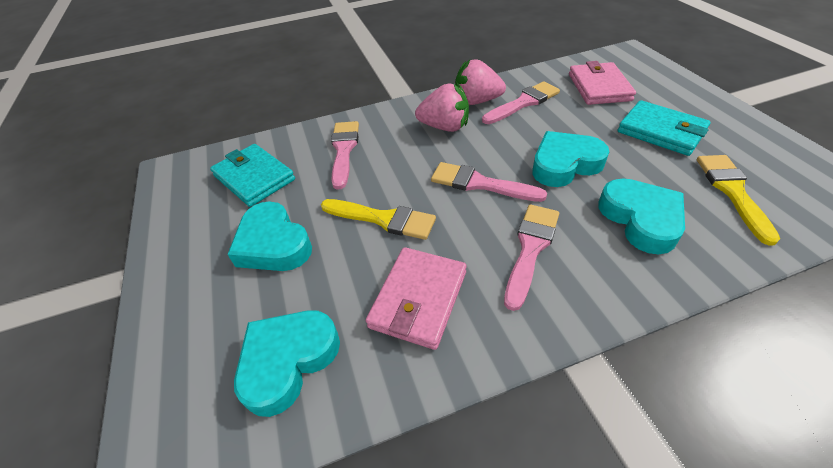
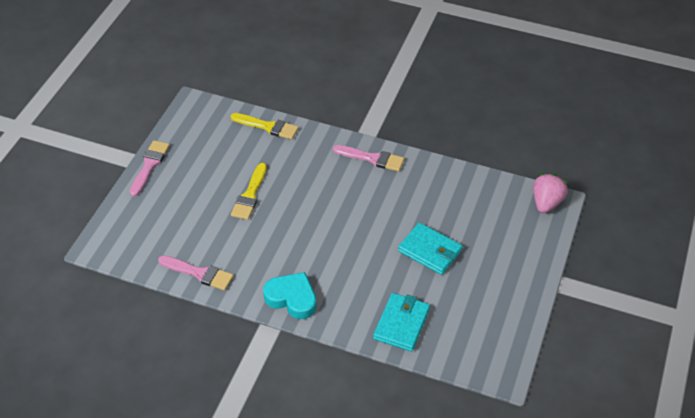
pink brush: [331,121,359,189] [431,162,547,202] [482,81,560,124] [504,204,559,311] = 4 -> [130,140,170,196] [158,256,233,291] [333,145,404,172] = 3
pink strawberry: [415,83,469,132] [455,59,506,105] = 2 -> [533,173,568,213] = 1
pink wallet: [366,247,466,350] [569,61,636,105] = 2 -> none = 0
turquoise heart: [227,202,312,271] [234,310,340,417] [532,131,609,187] [598,178,685,254] = 4 -> [263,272,316,319] = 1

